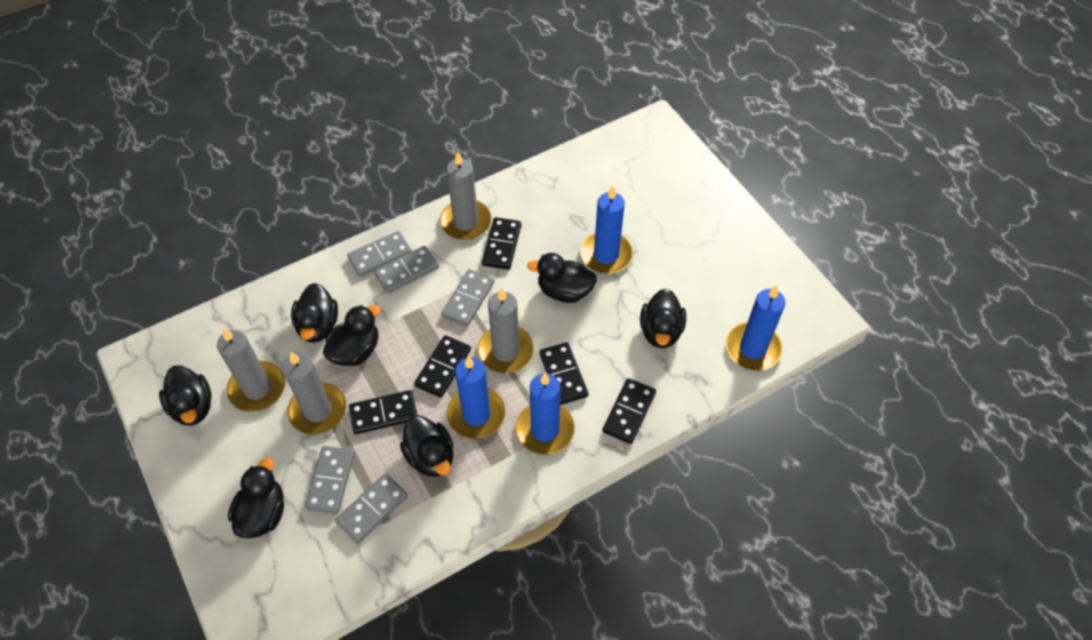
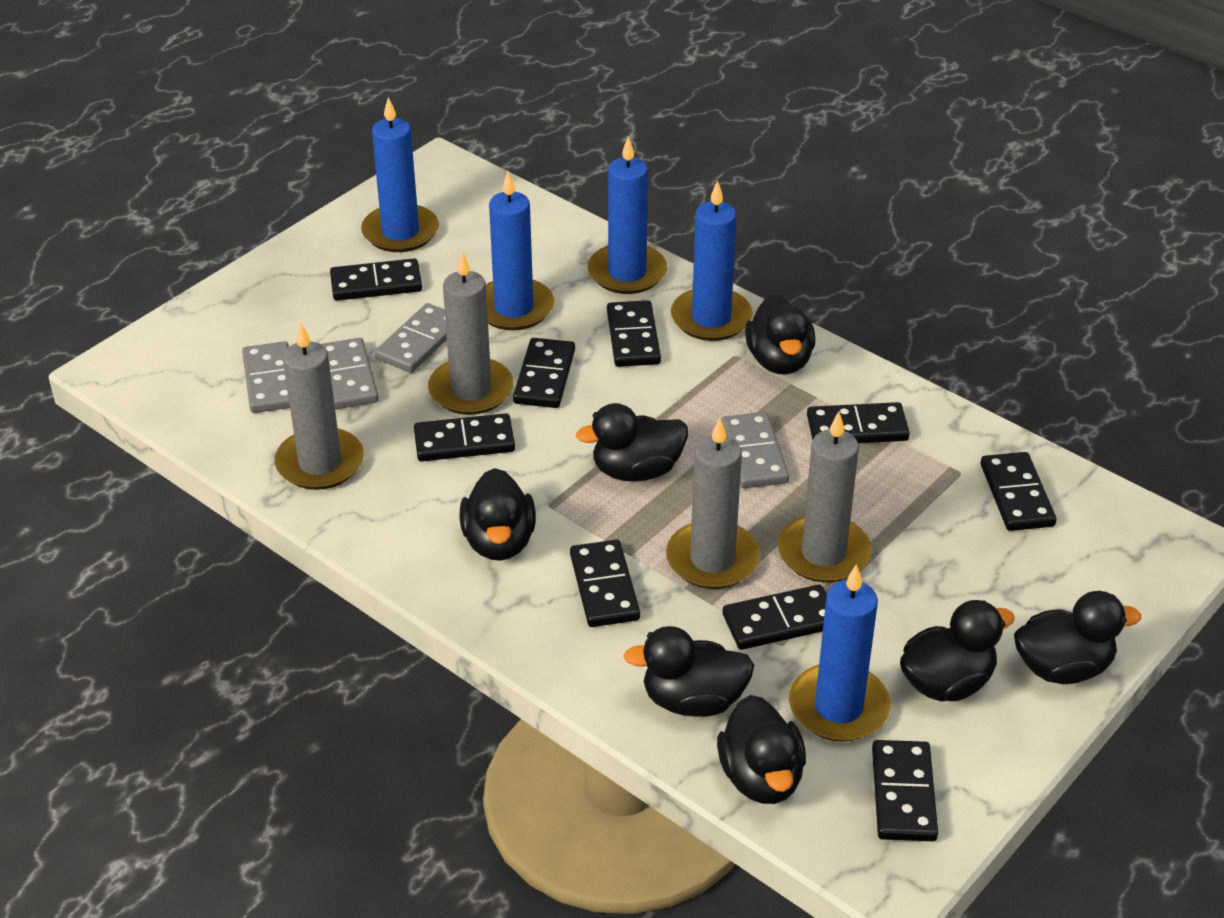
black domino: [349,390,417,434] [414,335,471,398] [482,217,521,270] [539,342,588,405] [602,378,656,444] = 5 -> [330,258,422,301] [414,413,515,461] [513,338,575,408] [570,540,640,627] [607,300,661,367] [723,585,827,650] [807,402,910,443] [872,740,938,841] [981,452,1057,531] = 9
blue candle: [447,356,506,439] [516,373,575,455] [580,186,633,274] [726,285,785,370] = 4 -> [361,97,439,252] [486,171,554,330] [588,136,667,294] [671,180,753,341] [789,564,890,742] = 5
grey domino: [305,446,355,514] [335,474,408,544] [347,231,412,277] [374,246,439,293] [441,269,494,327] = 5 -> [242,341,290,413] [321,338,379,409] [375,303,447,373] [721,412,789,488] = 4

